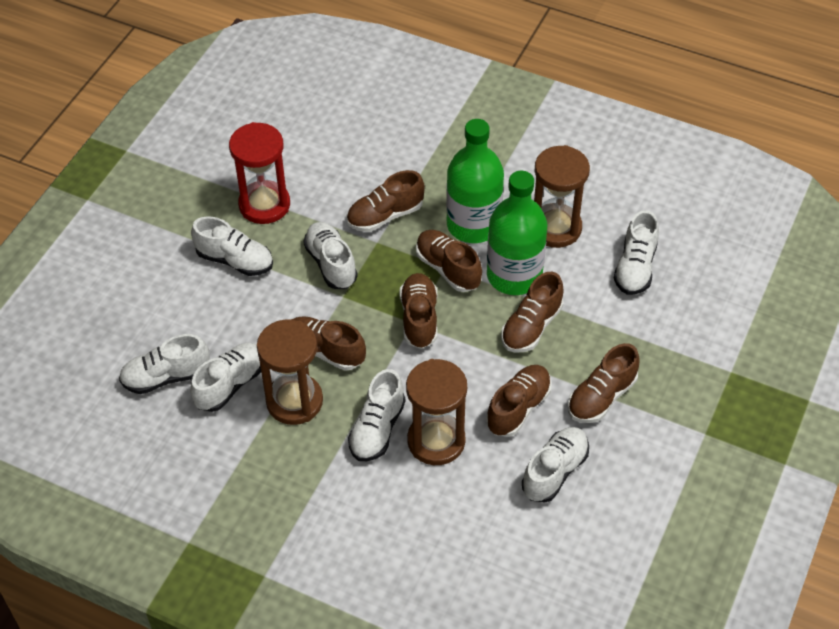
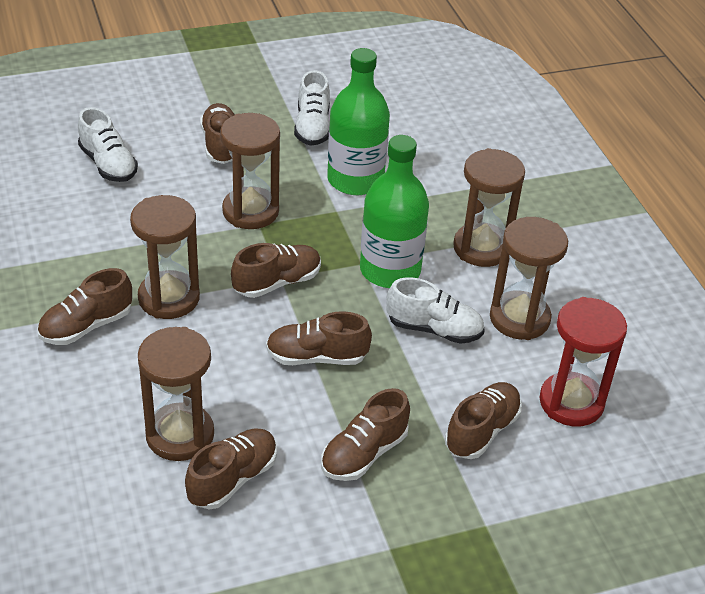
brown hourglass: [257,319,323,425] [406,359,467,465] [534,145,590,248] = 3 -> [130,195,200,319] [138,327,214,461] [220,113,280,229] [453,148,525,267] [490,217,568,340] = 5
white shoe: [119,334,210,394] [190,343,261,412] [191,216,273,276] [303,222,358,289] [348,369,405,461] [522,427,589,503] [614,210,659,295] = 7 -> [78,107,138,182] [294,70,330,146] [386,277,485,344] = 3

